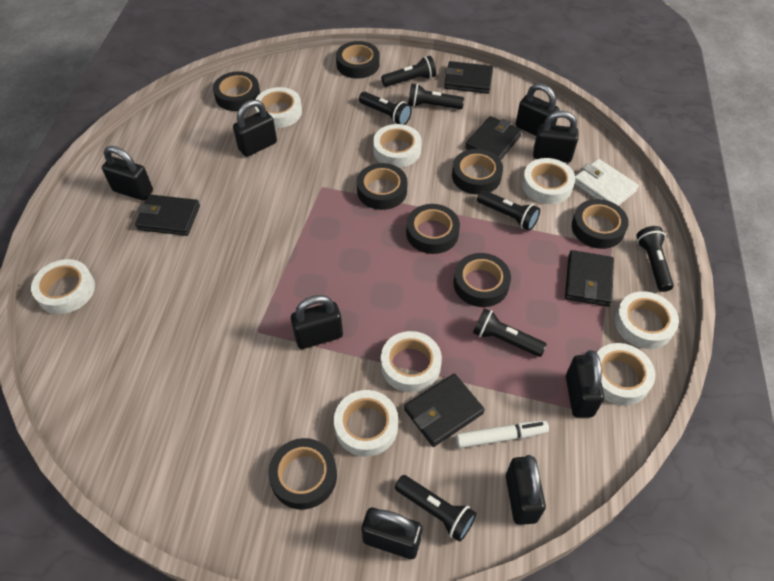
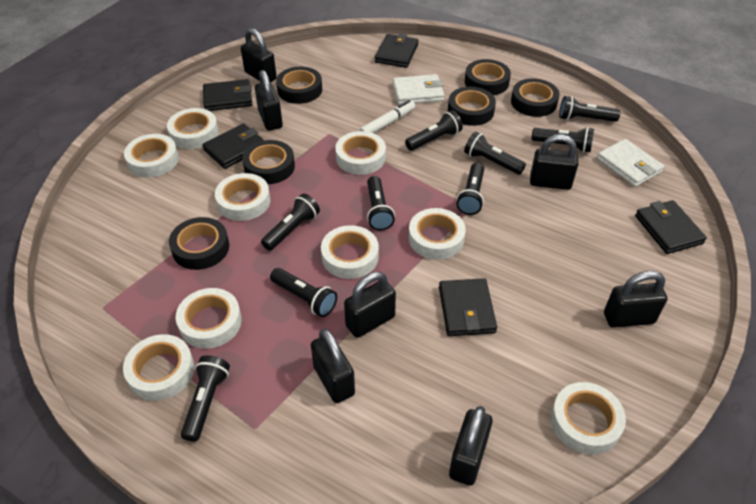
black flashlight: [359,92,412,125] [381,56,436,87] [395,475,477,542] [408,83,464,109] [473,308,547,357] [477,190,540,231] [636,226,674,292] = 7 -> [181,355,230,442] [261,193,320,251] [270,268,337,317] [367,176,395,231] [405,110,463,151] [456,163,484,215] [464,132,526,175] [532,127,594,153] [559,96,620,122] = 9
black padlock: [102,146,153,201] [233,100,277,157] [291,295,343,349] [362,507,422,559] [506,455,546,525] [516,83,560,136] [533,111,578,163] [566,350,604,418] = 8 -> [241,28,277,83] [255,70,283,131] [311,329,355,403] [344,272,396,338] [449,406,493,486] [530,134,578,190] [604,271,667,328] = 7
black tape: [213,71,260,111] [268,438,337,510] [336,41,380,79] [357,163,408,210] [406,204,460,254] [452,149,503,195] [453,253,511,307] [572,199,629,249] = 8 -> [169,217,229,270] [242,140,295,184] [276,67,322,104] [448,87,496,126] [465,59,511,95] [511,78,560,117] = 6
white tape: [31,259,95,314] [255,87,302,128] [334,390,398,457] [373,124,422,168] [381,331,442,393] [522,158,575,204] [597,343,655,405] [615,291,679,349] = 8 -> [123,334,194,401] [124,134,179,177] [167,108,219,149] [176,288,242,349] [215,173,271,221] [321,225,379,279] [335,131,386,175] [409,208,466,260] [551,382,626,455] = 9
white wallet: [574,159,639,206] = 1 -> [393,74,444,105] [597,139,664,187] = 2

